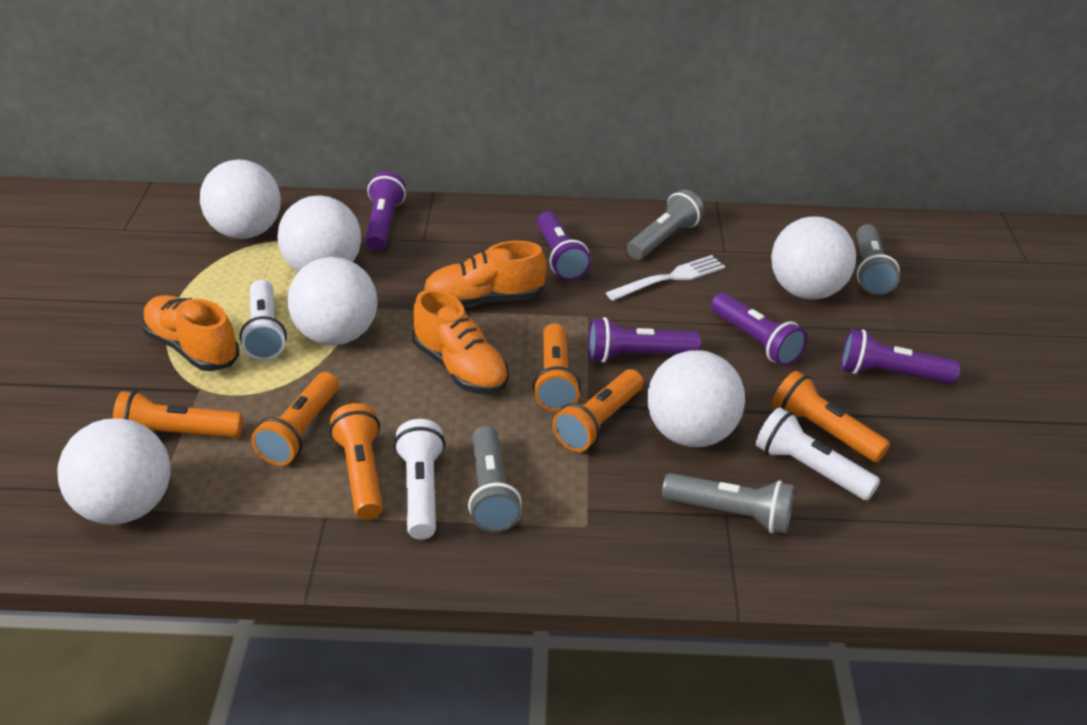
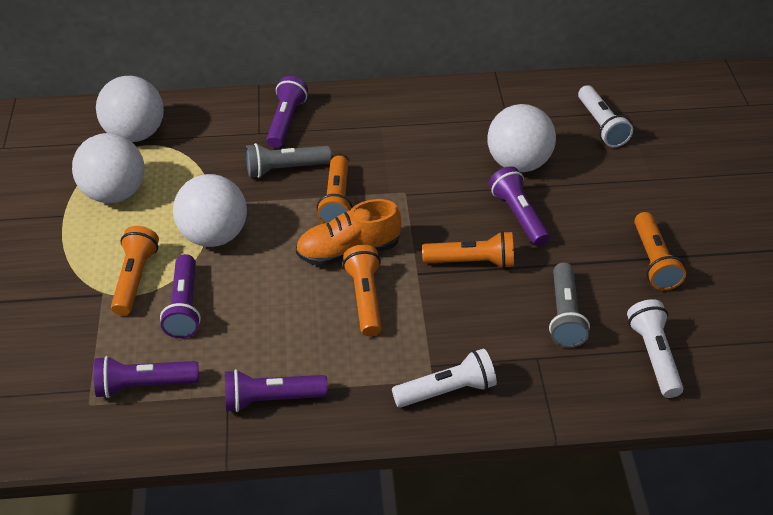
grey flashlight: [468,426,522,532] [627,189,704,260] [662,473,795,534] [856,224,900,295] = 4 -> [246,143,332,178] [549,262,590,348] = 2
orange flashlight: [113,390,243,438] [251,372,339,466] [330,403,383,520] [533,323,581,412] [553,369,643,452] [772,371,890,462] = 6 -> [111,226,159,316] [317,155,353,223] [343,245,382,336] [422,231,514,269] [634,212,686,290] = 5
orange shoe: [142,295,239,371] [413,289,509,395] [423,241,546,307] = 3 -> [296,199,401,266] = 1
white ball: [57,418,171,525] [200,160,281,239] [278,196,361,272] [288,257,377,345] [647,350,745,447] [771,217,856,299] = 6 -> [72,133,145,203] [96,76,164,142] [173,174,247,247] [487,104,556,172] = 4
white fork: [606,255,726,301] = 1 -> none = 0

